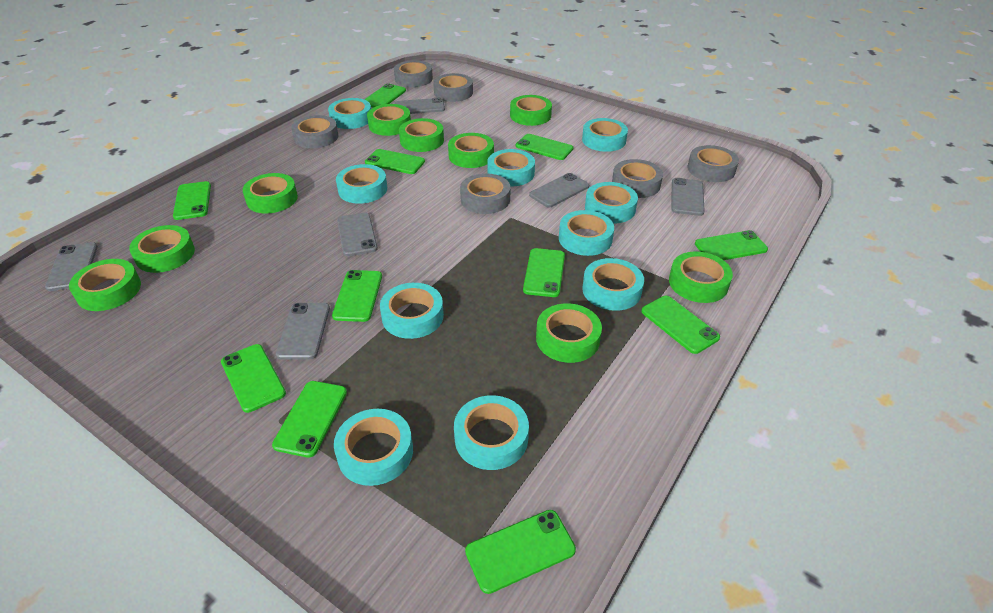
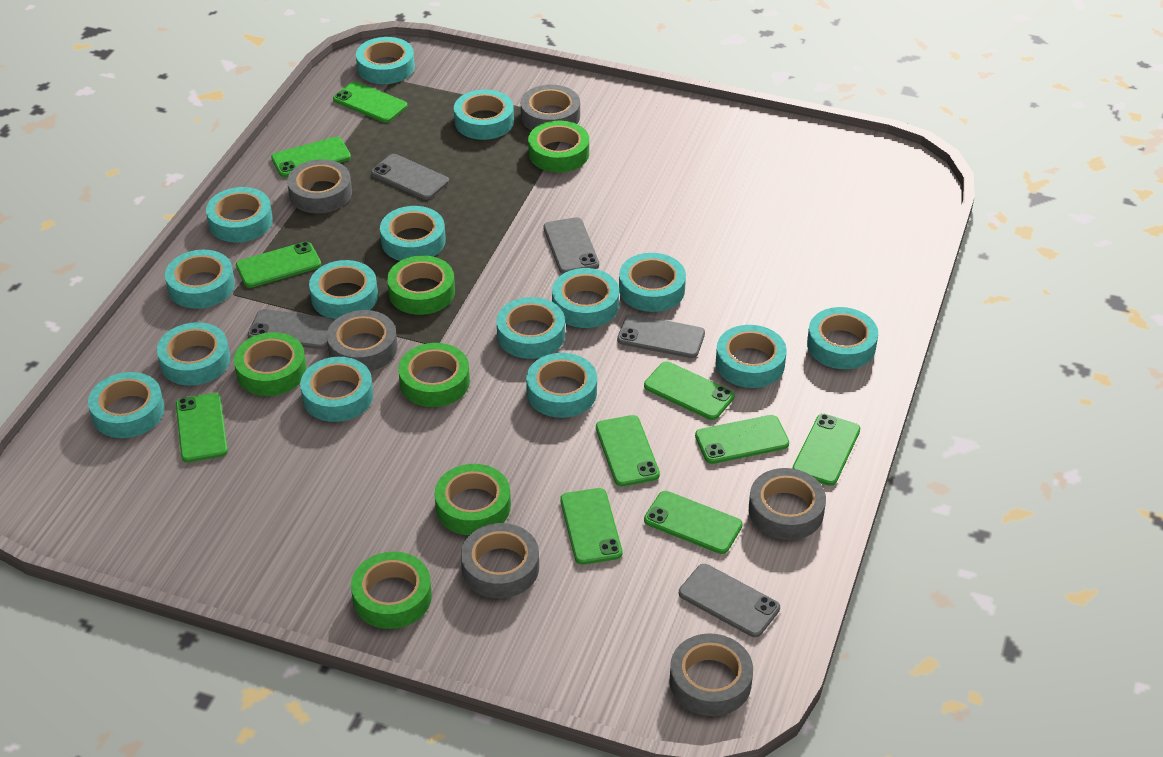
green phone: [173,181,211,220] [221,344,286,413] [272,381,347,458] [332,270,382,322] [364,84,406,108] [365,149,425,174] [465,510,576,594] [516,134,573,160] [523,248,565,297] [641,296,720,354] [695,230,768,260] = 11 -> [176,393,228,462] [236,242,321,288] [271,137,351,177] [333,81,407,123] [560,488,622,565] [596,415,660,486] [644,362,735,420] [644,491,743,554] [695,415,789,464] [792,414,860,486] = 10
green tape: [69,259,141,311] [129,225,195,273] [243,173,298,213] [367,104,411,136] [399,118,444,152] [448,133,494,168] [510,95,552,126] [536,303,602,363] [669,252,733,303] = 9 -> [234,332,307,396] [351,552,432,629] [387,255,455,315] [398,343,470,407] [434,464,511,535] [528,121,589,172] = 6
grey phone: [45,242,98,291] [276,303,330,359] [337,213,378,256] [394,98,445,114] [529,173,589,207] [671,178,705,216] = 6 -> [248,309,335,349] [371,154,449,200] [543,217,599,274] [617,314,705,358] [679,564,780,637] = 5
turquoise tape: [328,98,371,129] [334,409,413,486] [336,164,387,204] [380,283,444,339] [454,395,529,470] [487,149,535,186] [559,210,614,256] [582,118,628,152] [582,258,644,311] [585,182,638,223] = 10 -> [88,372,165,438] [157,322,230,386] [165,250,235,309] [206,187,273,242] [300,357,373,422] [309,260,378,319] [356,37,415,84] [380,206,446,261] [454,89,514,140] [497,297,565,359] [526,353,597,418] [552,268,619,328] [619,253,686,312] [716,325,787,388] [807,307,878,369] = 15

